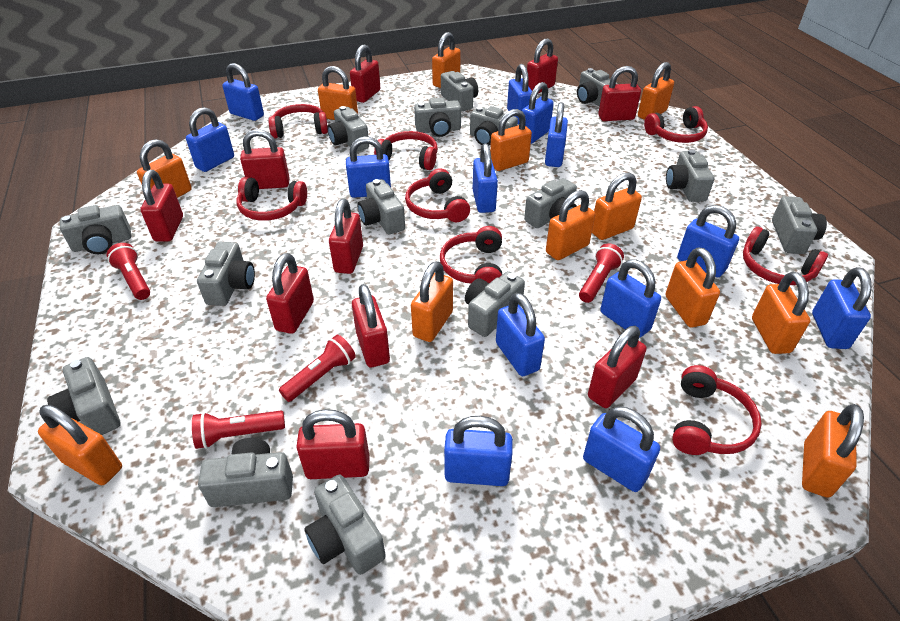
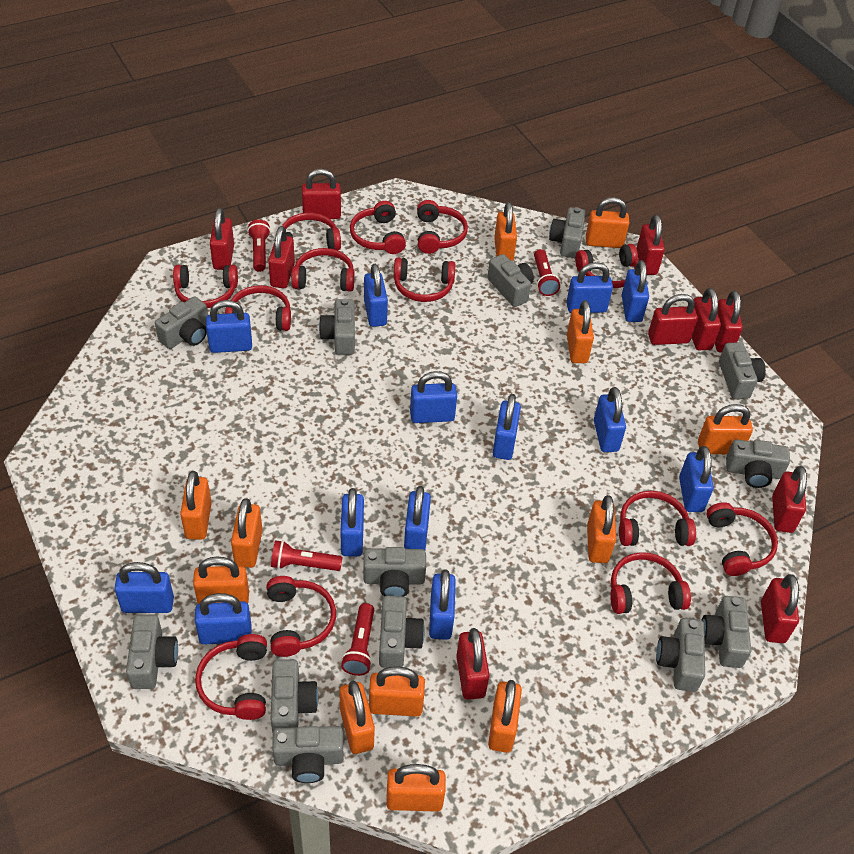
grey camera: [47,357,121,435] [60,205,131,254] [197,242,255,306] [198,438,293,507] [304,474,386,575] [327,106,369,151] [358,179,405,235] [414,97,461,137] [441,71,478,112] [465,271,525,337] [470,106,518,145] [524,178,577,228] [577,68,618,107] [666,149,714,202] [772,196,827,254] = 15 -> [126,615,178,689] [155,297,208,349] [271,659,319,733] [272,726,343,783] [319,298,355,355] [363,547,426,597] [379,596,425,668] [487,254,534,307] [549,207,586,258] [656,618,705,692] [701,596,751,668] [719,342,766,399] [726,439,790,488] = 13
red headphones: [236,177,307,221] [268,104,328,139] [374,131,438,170] [405,168,470,222] [440,226,502,284] [644,106,708,143] [672,365,762,455] [743,227,828,285] = 8 -> [173,265,238,308] [195,634,267,720] [225,285,291,331] [267,576,336,657] [282,213,341,250] [291,248,354,292] [350,201,406,254] [394,257,455,302] [417,200,468,254] [575,244,638,288] [610,552,691,614] [619,491,696,546] [706,502,778,576] = 13

